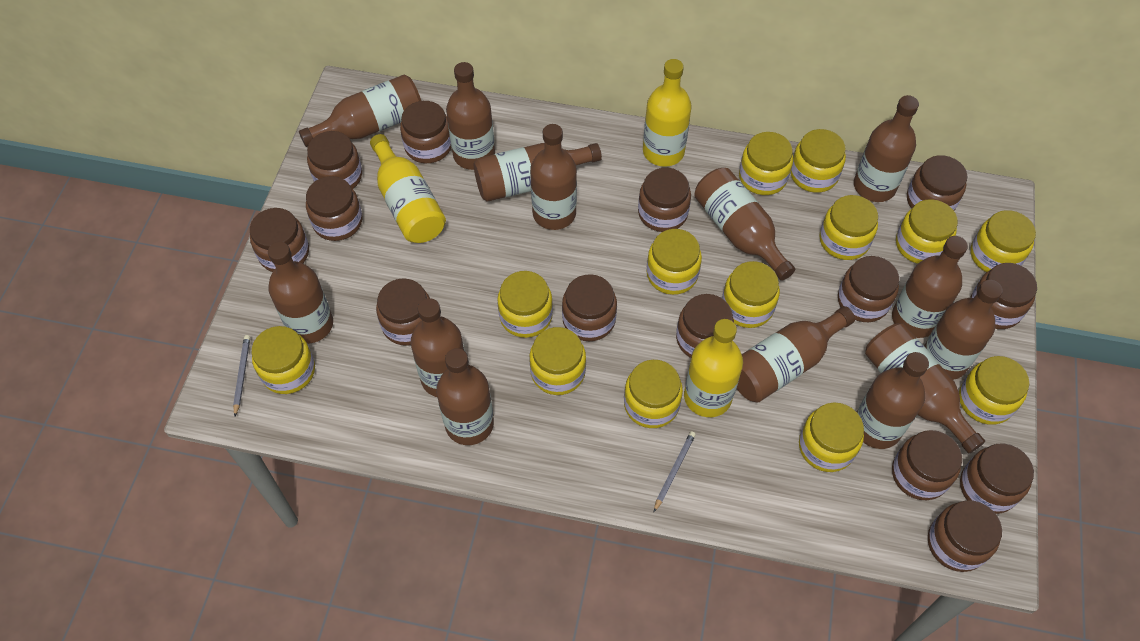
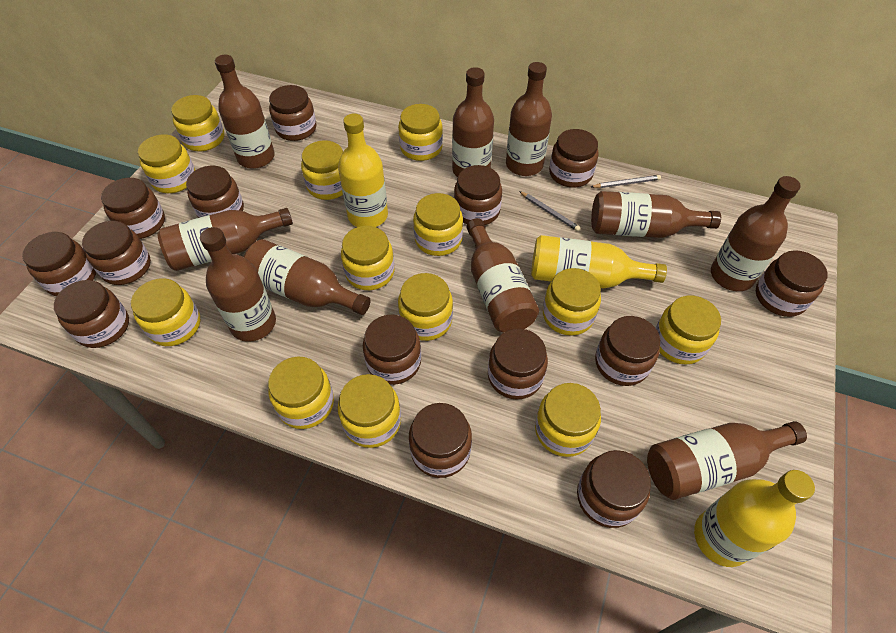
brown bottle: [268,242,333,344] [299,75,421,147] [411,298,465,397] [436,348,494,445] [446,62,495,170] [474,143,602,202] [530,124,577,230] [694,168,795,281] [737,306,855,403] [854,95,919,202] [857,352,929,449] [865,323,985,453] [892,236,968,338] [924,280,1003,380] = 14 -> [158,208,293,271] [200,227,276,342] [215,55,275,169] [244,239,371,315] [452,67,494,177] [467,218,539,332] [506,62,552,176] [591,191,721,238] [647,421,807,500] [711,176,801,291] = 10

